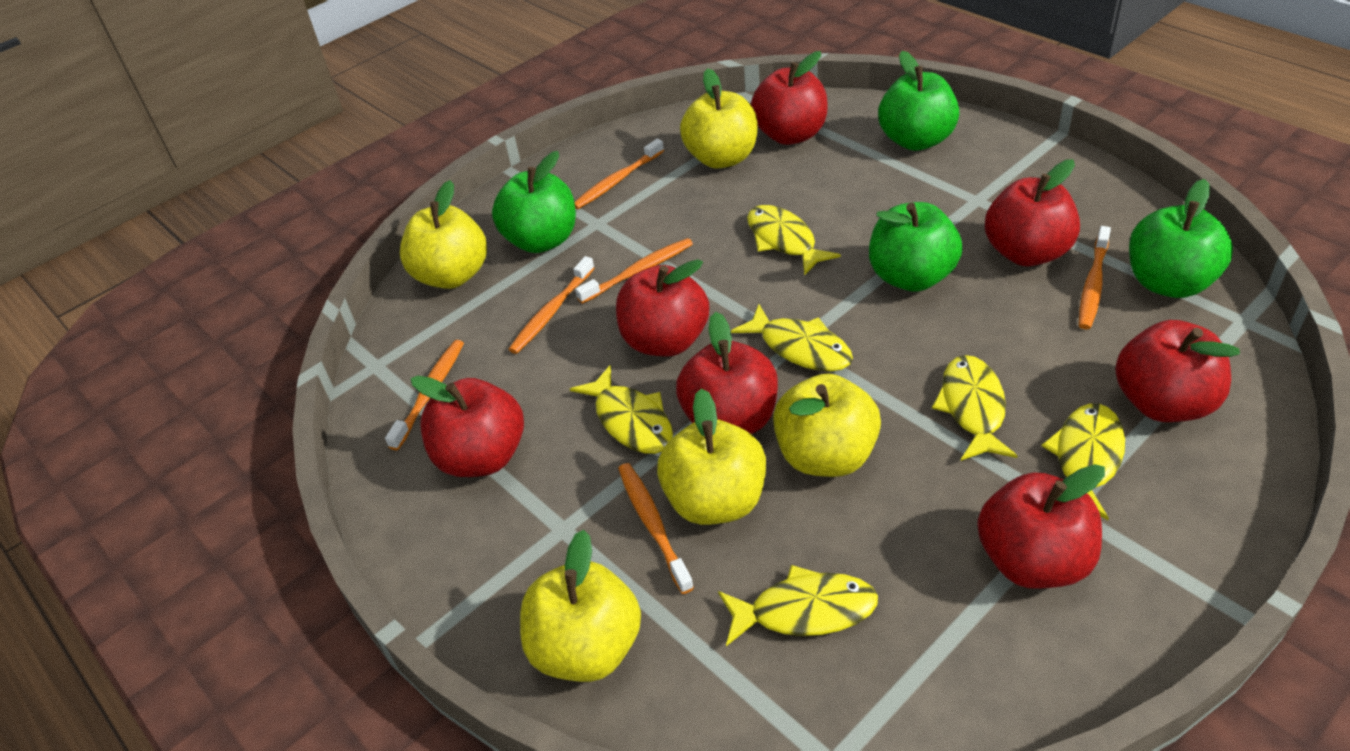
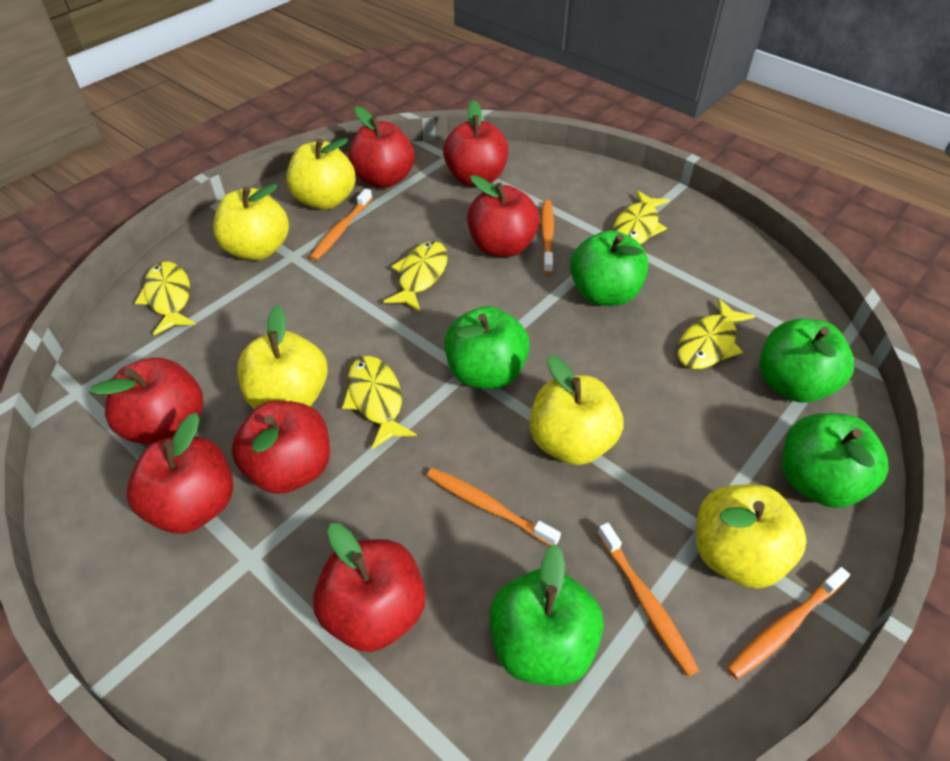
green apple: [492,151,576,253] [869,202,963,292] [878,51,959,151] [1129,179,1233,298] = 4 -> [444,306,530,389] [489,544,604,686] [570,230,649,306] [760,318,854,403] [782,413,889,508] = 5
orange toothbrush: [385,340,464,450] [508,256,594,354] [574,139,664,209] [575,238,693,304] [618,463,694,594] [1079,226,1111,329] = 6 -> [310,188,372,261] [427,468,561,546] [541,200,554,274] [597,523,699,677] [727,567,850,679] = 5
yellow fish: [570,365,673,454] [718,565,878,646] [731,304,853,371] [747,205,841,275] [932,355,1017,461] [1042,403,1125,520] = 6 -> [135,261,196,335] [342,356,417,449] [383,241,448,311] [613,190,669,244] [677,298,755,369] = 5

